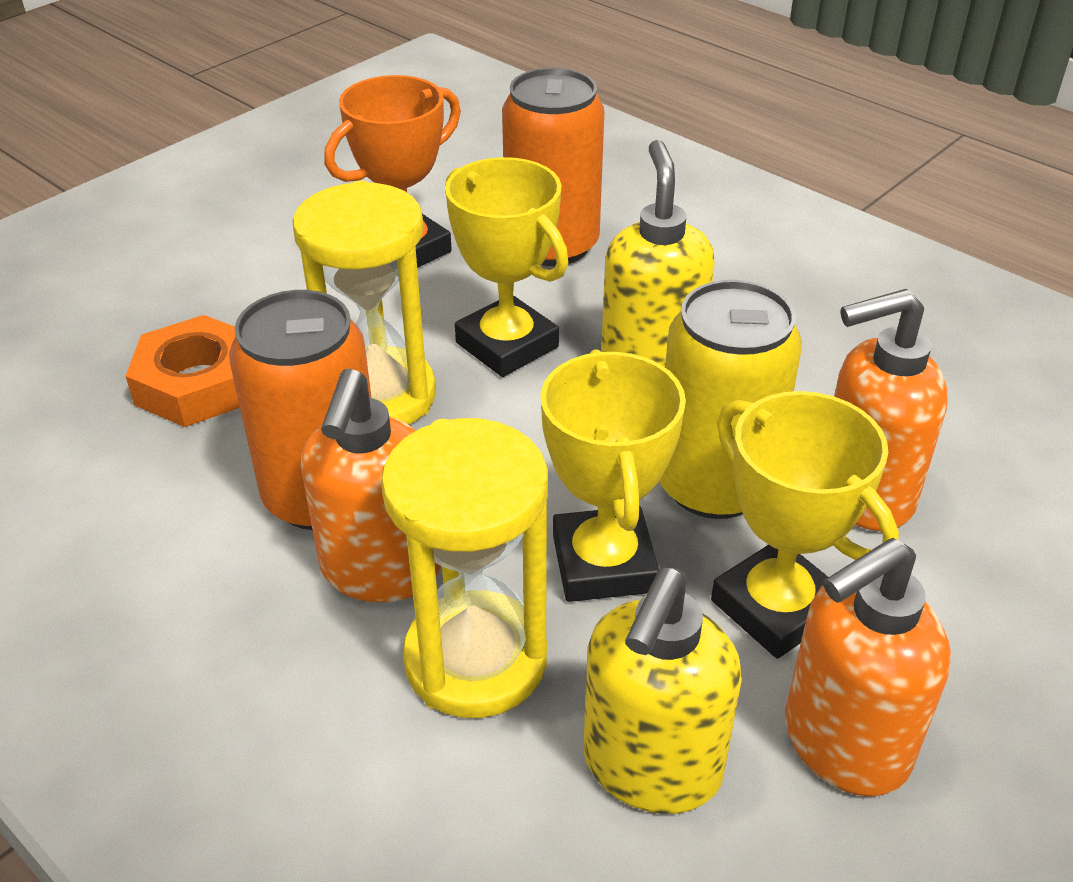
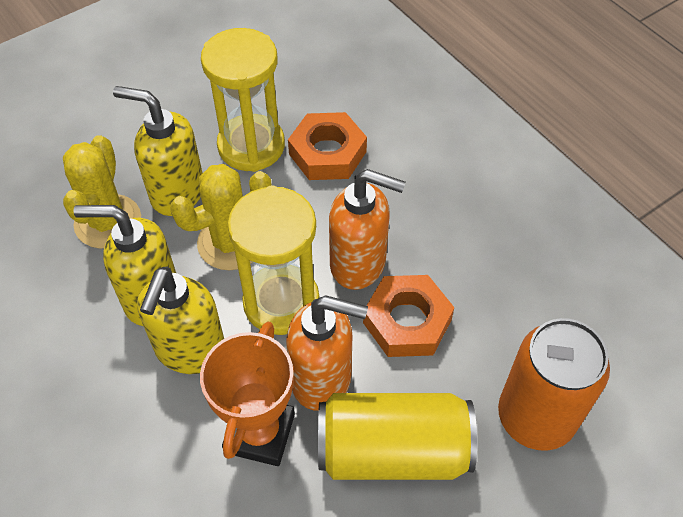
orange can: [229,290,372,530] [502,68,604,266] = 2 -> [498,318,610,451] = 1
orange nut: [126,315,240,427] = 1 -> [288,112,367,180] [363,275,454,357] = 2
orange soap dispenser: [301,369,441,602] [785,538,951,797] [834,289,948,531] = 3 -> [286,295,368,411] [329,169,406,290] = 2
yellow cactus: none = 0 -> [63,135,141,249] [170,164,272,270] = 2
yellow soap dispenser: [584,568,742,814] [601,140,715,367] = 2 -> [73,205,176,326] [113,86,203,216] [137,267,224,374] = 3
yellow trophy: [445,157,568,377] [541,349,686,602] [711,391,899,659] = 3 -> none = 0

